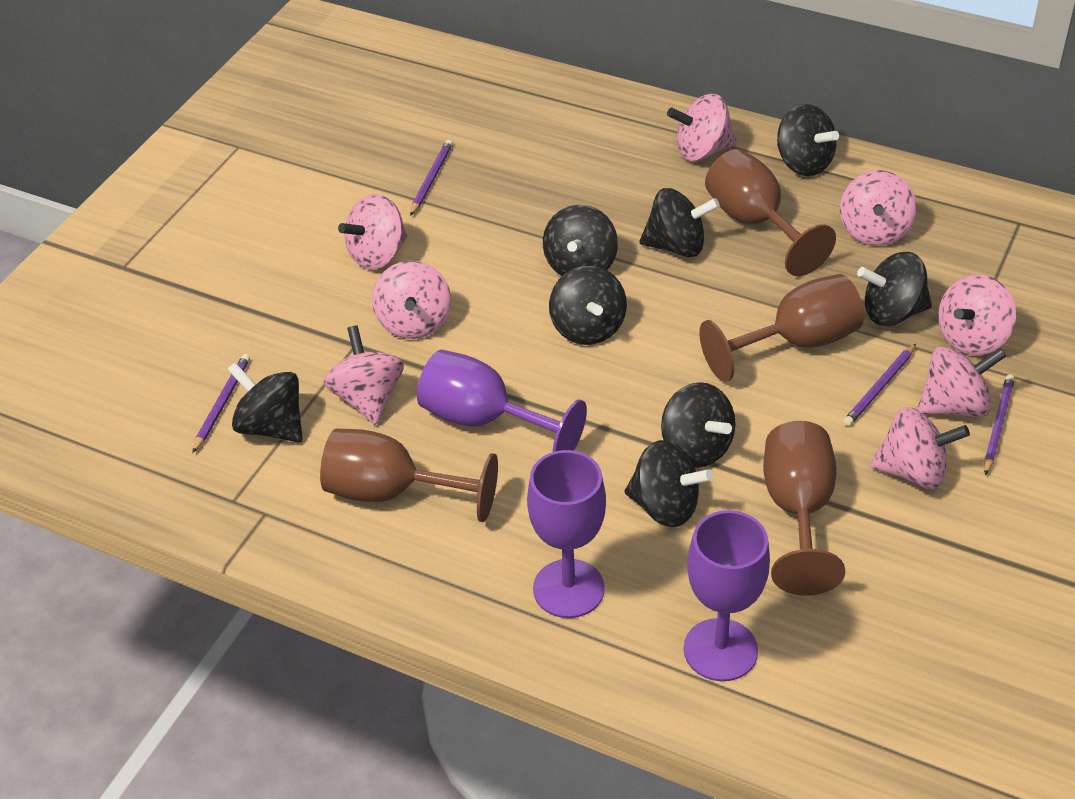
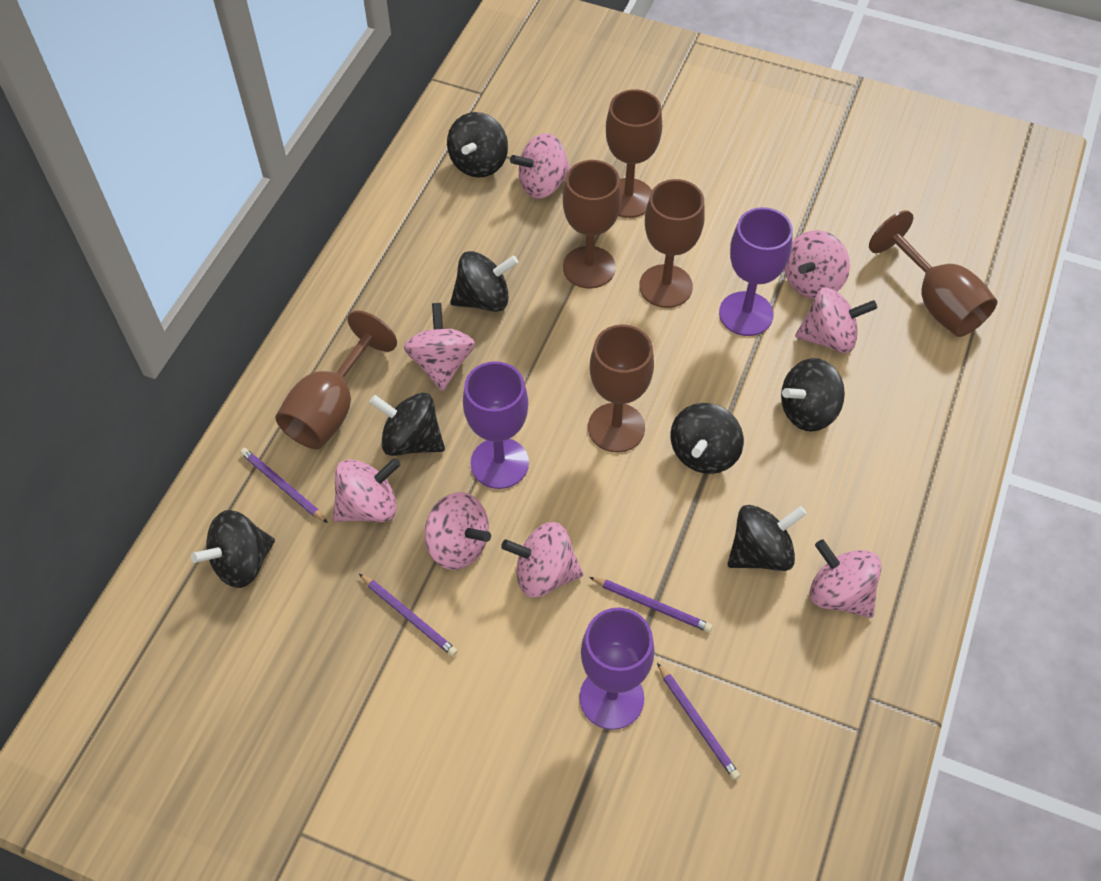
black spinning top: [227,362,303,442] [543,205,618,276] [549,266,627,345] [625,440,713,527] [639,188,720,257] [661,382,736,468] [777,104,839,176] [857,252,932,326] = 8 -> [191,510,275,588] [369,393,445,456] [447,112,508,177] [450,251,518,312] [670,403,744,474] [728,505,807,571] [781,358,845,431] = 7
brown goblet: [320,428,498,522] [699,274,864,382] [705,149,836,276] [763,421,845,596] = 4 -> [275,310,397,449] [563,160,621,288] [588,325,654,452] [606,89,662,218] [639,179,705,308] [869,210,997,337] = 6

